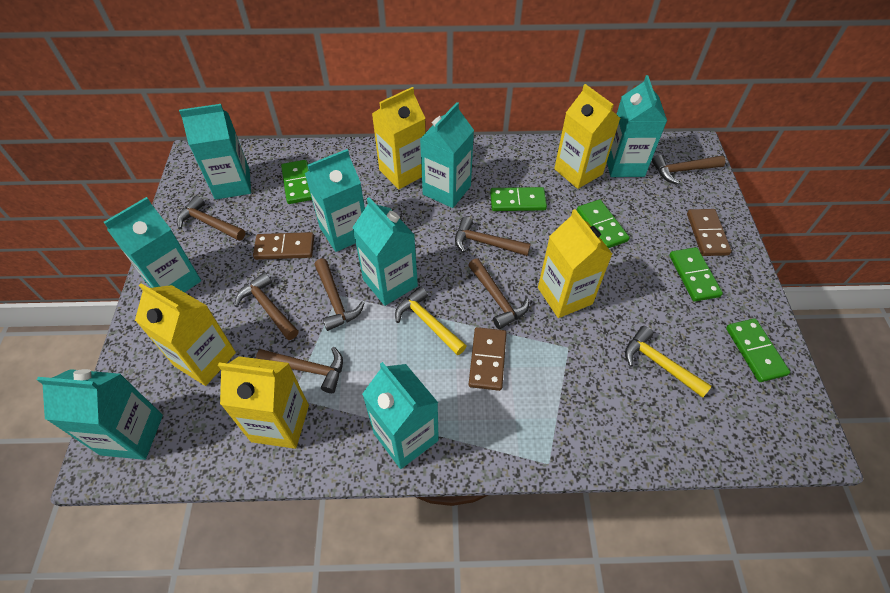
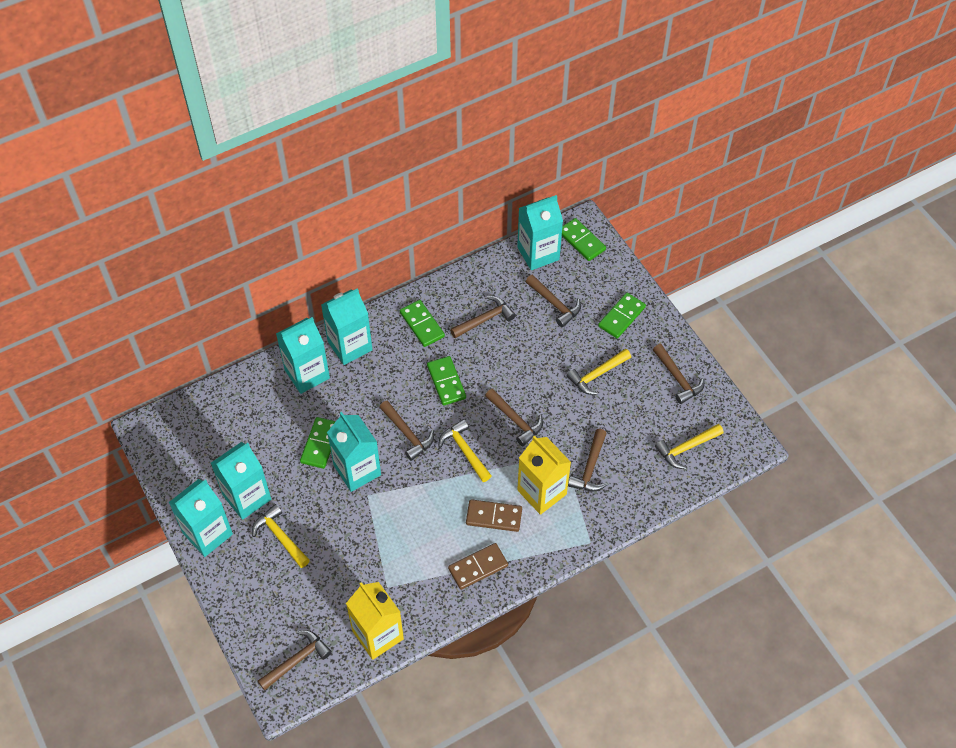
brown domino: [253,232,314,260] [469,327,507,391] [687,209,732,256] = 3 -> [448,543,508,590] [466,499,522,532] = 2
turquoise carton: [37,369,163,460] [104,197,201,293] [179,104,251,200] [305,149,365,252] [352,197,418,306] [362,362,439,469] [420,102,474,208] [607,75,667,177] = 8 -> [169,479,233,557] [211,442,271,520] [276,317,330,394] [321,288,373,365] [327,412,381,492] [517,195,563,270] = 6
yellow carton: [135,283,236,386] [218,356,309,449] [372,87,426,189] [538,209,612,318] [554,84,620,189] = 5 -> [346,582,404,660] [517,435,571,515] = 2
yellow hammer: [395,286,466,355] [625,326,712,398] = 2 -> [252,504,310,568] [438,419,492,482] [567,349,631,395] [655,424,724,469] = 4

